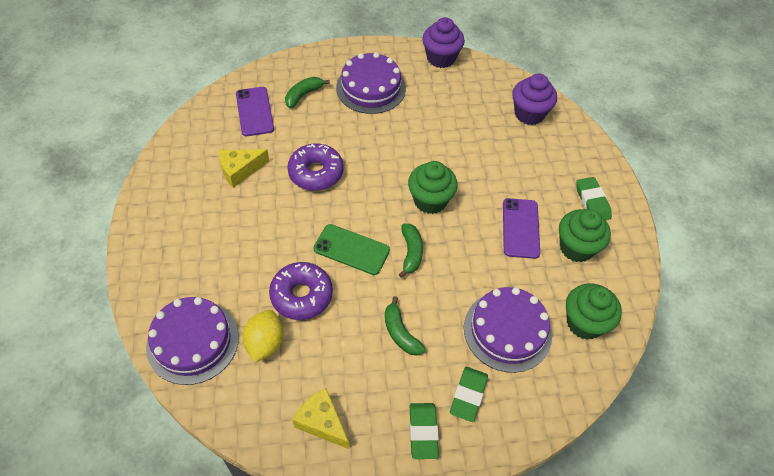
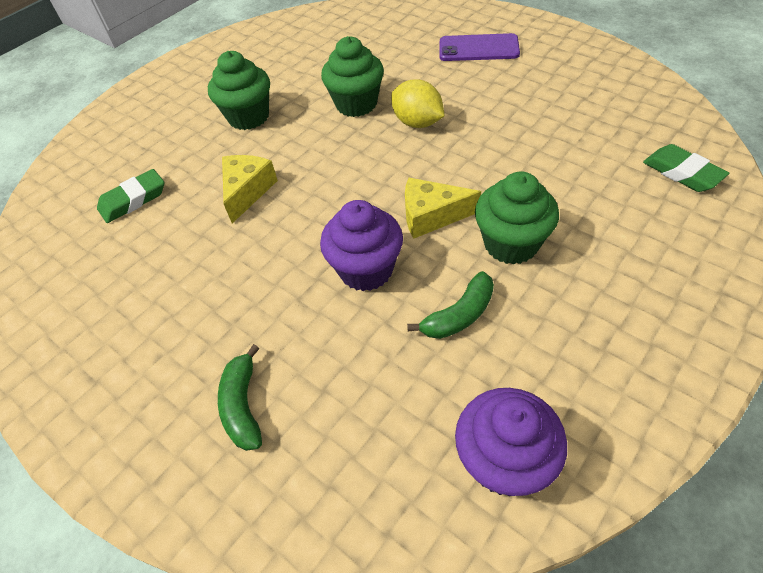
green banana: [285,77,330,108] [385,296,425,355] [399,224,423,278] = 3 -> [218,344,262,451] [407,271,494,339] = 2
green eraser: [409,403,439,459] [450,367,488,422] [576,177,612,220] = 3 -> [97,169,164,223] [643,144,729,192] = 2
green phone: [313,224,390,275] = 1 -> none = 0
purple cake: [146,297,239,385] [336,52,406,114] [464,287,552,373] = 3 -> none = 0
purple donut: [269,262,333,320] [287,143,344,191] = 2 -> none = 0
purple phone: [236,87,274,136] [503,198,540,259] = 2 -> [439,33,520,61] = 1

